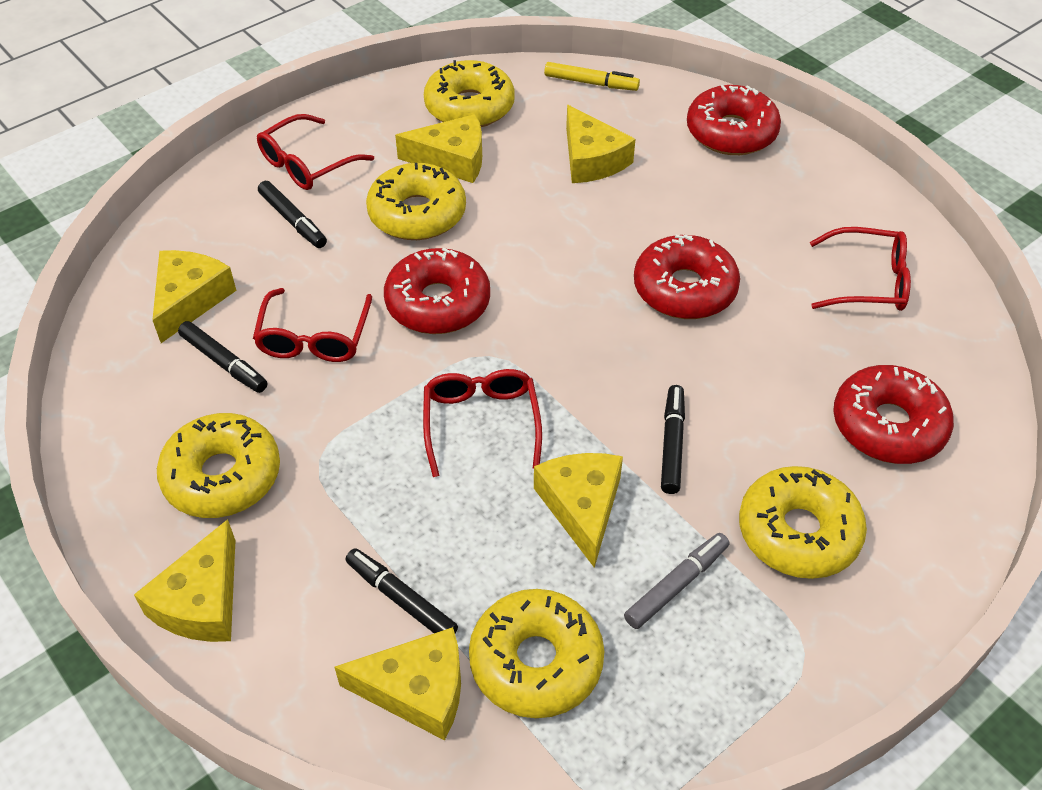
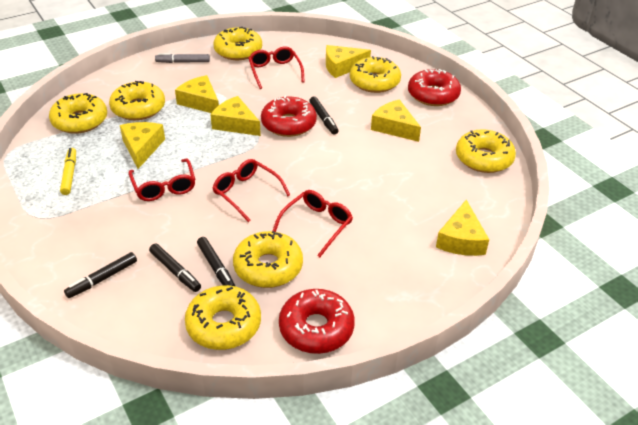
red donut: [384,248,490,334] [634,235,740,319] [687,85,781,155] [833,365,954,464] = 4 -> [261,95,317,137] [279,289,355,354] [408,69,461,106] = 3
yellow donut: [157,413,280,518] [366,163,466,240] [424,60,515,127] [469,589,604,718] [739,466,867,579] = 5 -> [49,93,107,134] [109,81,165,120] [185,285,261,350] [213,27,262,60] [233,231,303,288] [350,56,401,93] [456,129,516,173] = 7

